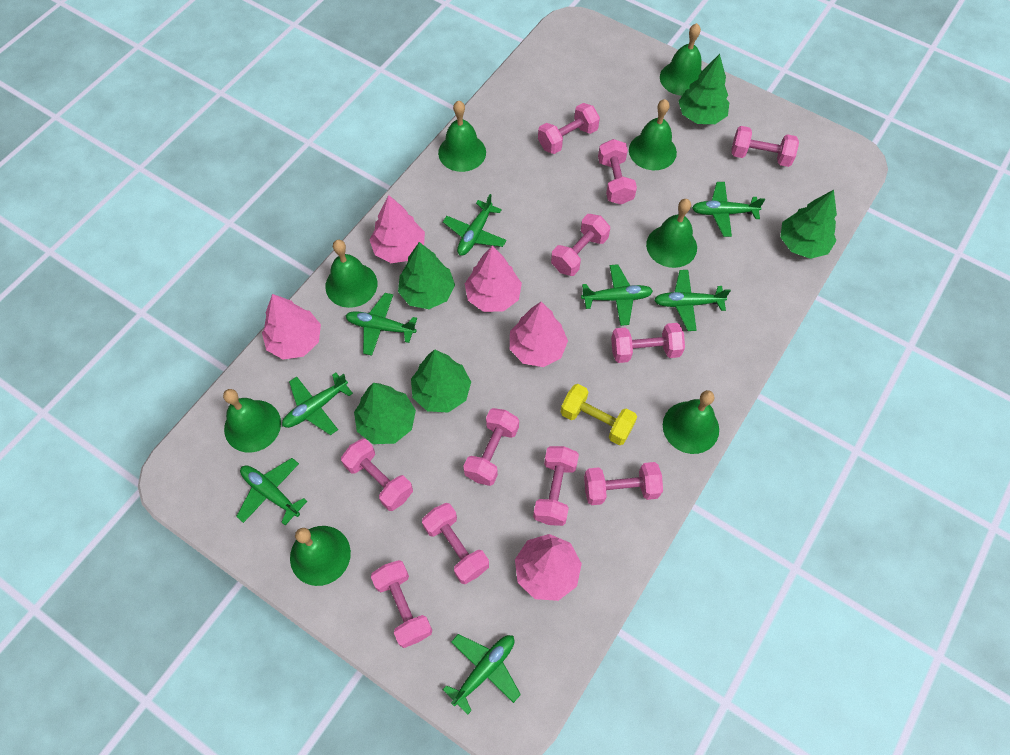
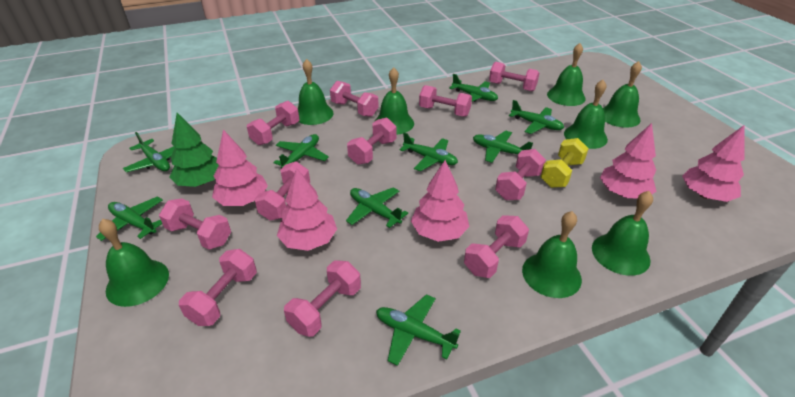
green plane: [236,458,307,525] [282,373,353,435] [346,293,417,356] [443,194,507,256] [443,634,521,715] [581,264,653,326] [654,270,731,331] [692,182,765,237] = 8 -> [96,197,163,241] [123,132,175,172] [273,134,329,169] [346,187,408,228] [376,294,461,366] [400,133,458,172] [449,74,498,102] [473,131,533,163] [509,100,564,134] = 9
green tree: [354,383,416,444] [398,242,455,309] [411,349,471,413] [678,54,729,124] [780,190,837,259] = 5 -> [169,113,219,187] = 1

